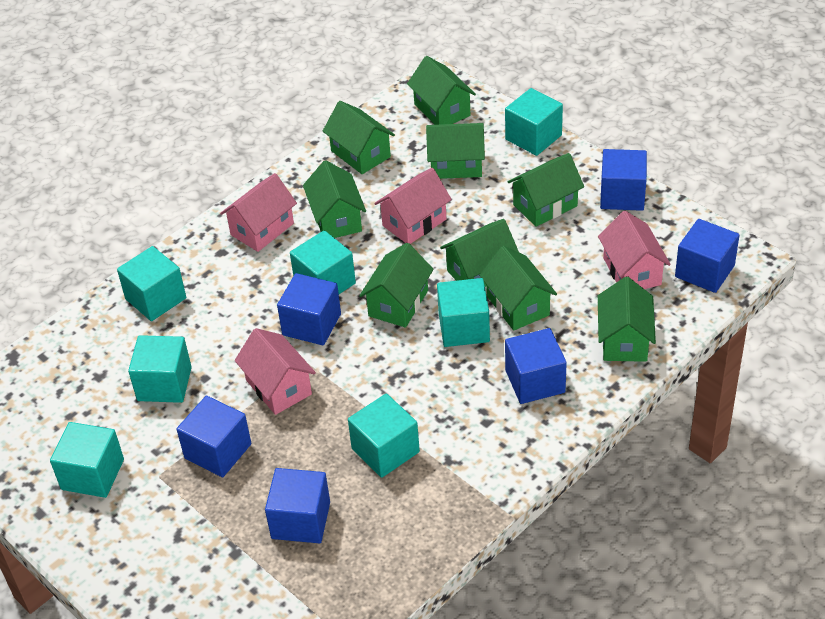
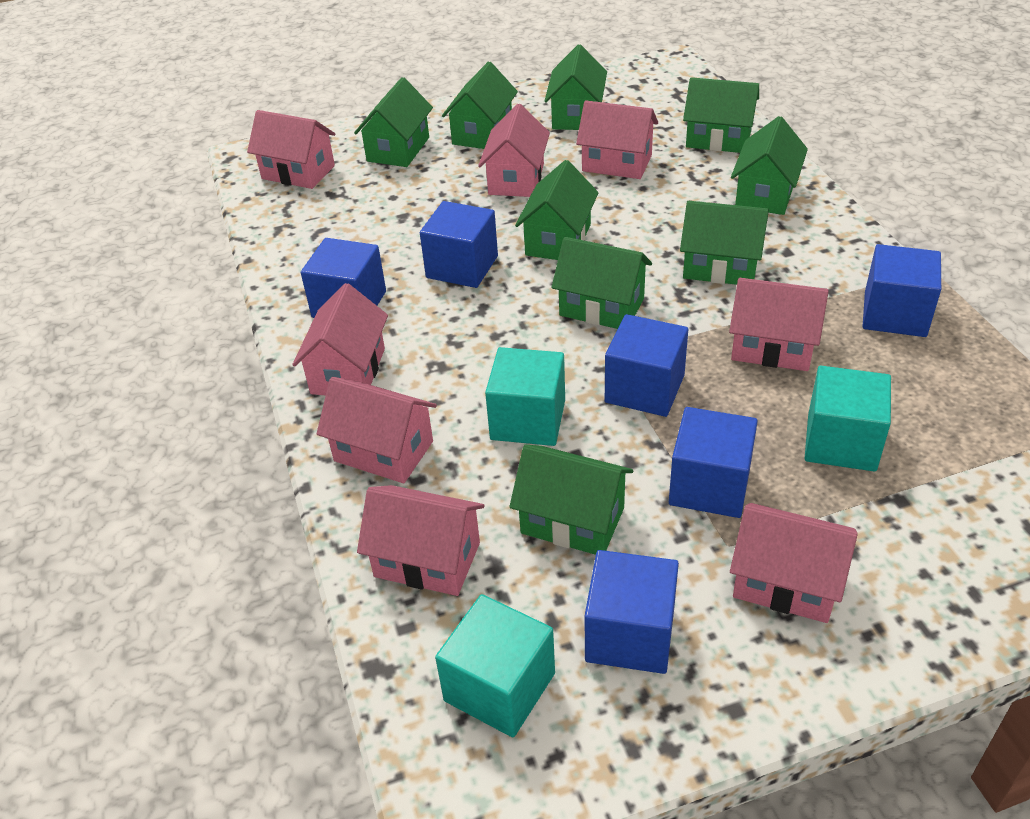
pink house: [220,173,297,252] [235,328,316,415] [374,168,452,244] [598,211,671,289] = 4 -> [247,110,335,189] [292,283,388,395] [317,377,437,483] [357,485,484,596] [478,104,550,197] [576,100,658,179] [729,278,829,371] [730,503,858,623] = 8
turquoise cube: [50,422,124,498] [117,246,186,321] [128,335,192,403] [290,230,356,294] [348,393,420,478] [437,278,490,347] [505,88,563,156] = 7 -> [435,594,555,737] [485,347,565,446] [804,366,891,472] = 3

